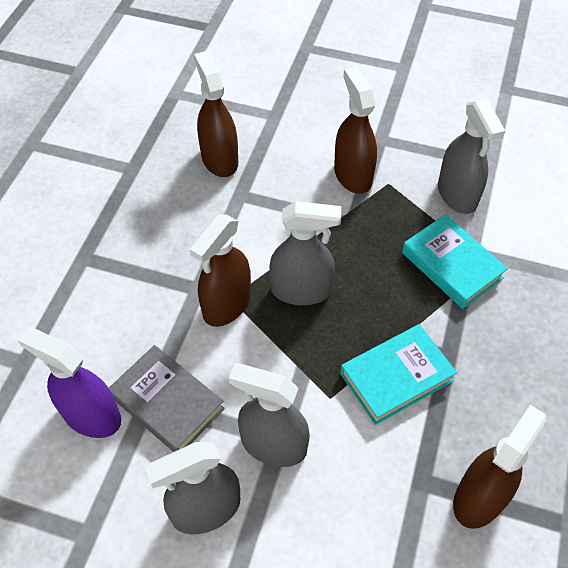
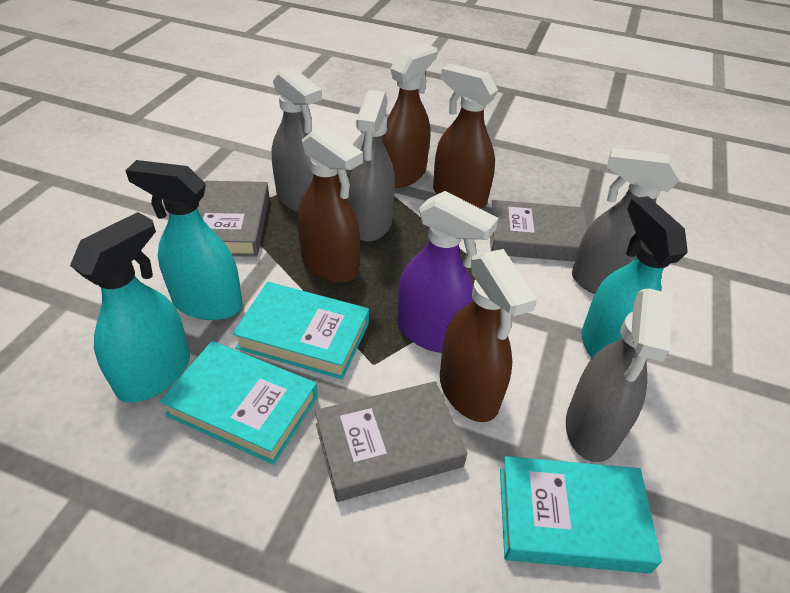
grey book: [109,345,225,452] = 1 -> [198,181,269,257] [315,381,468,502] [490,200,588,262] = 3
turquoise book: [340,324,457,425] [402,214,508,309] = 2 -> [160,341,317,465] [233,282,369,379] [500,456,662,574] = 3
turquoise spray bottle: none = 0 -> [70,212,190,403] [125,160,242,320] [582,196,688,358] = 3

